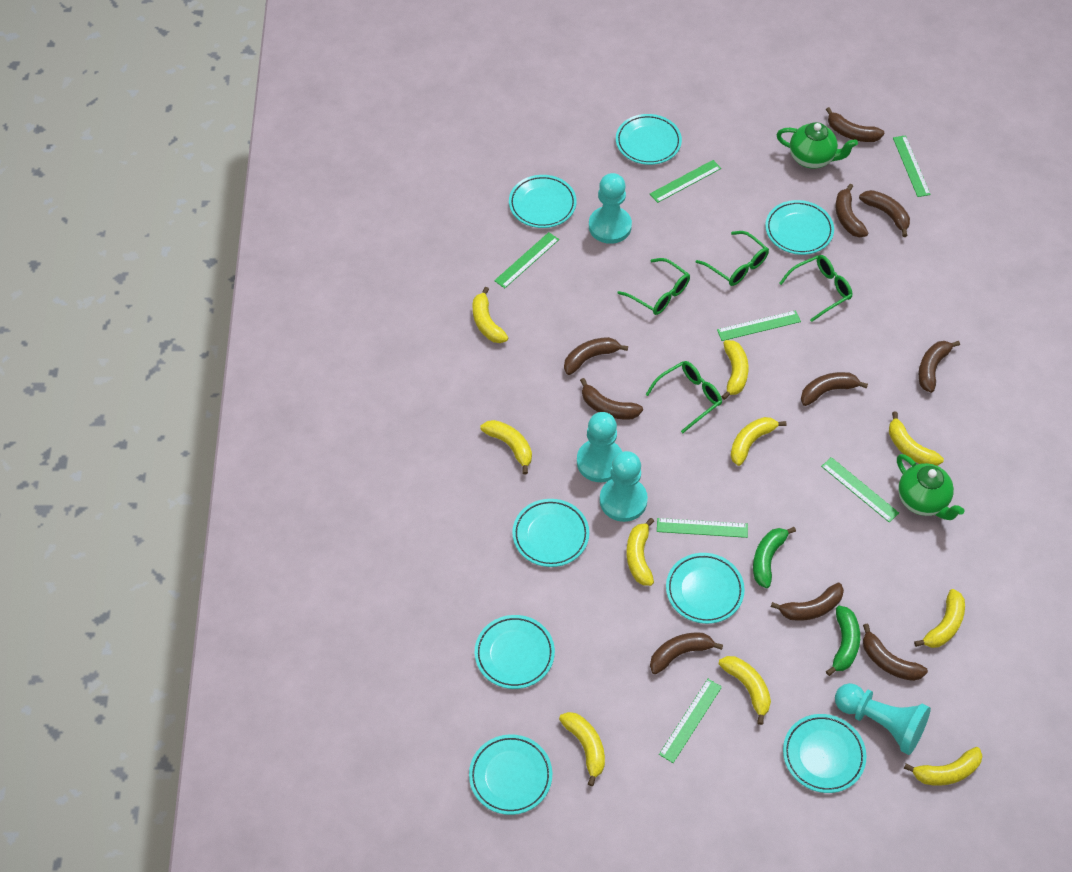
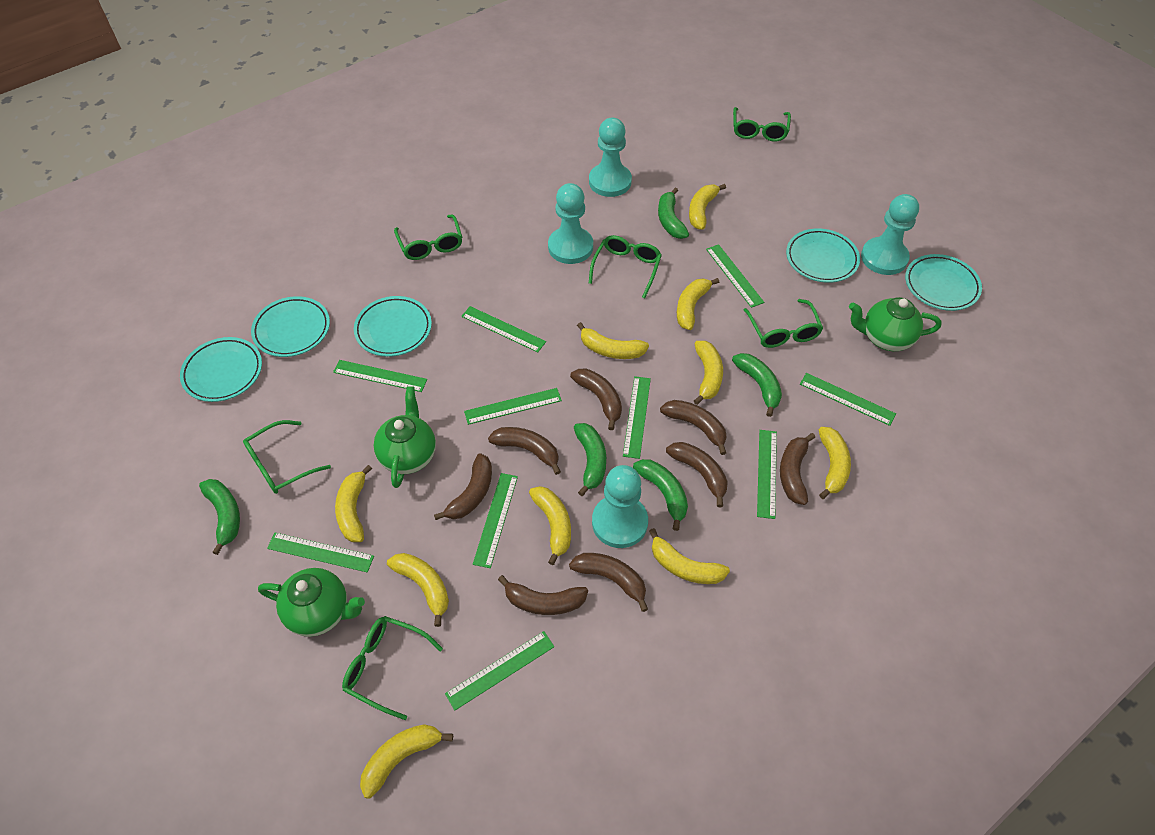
brown banana: [564,337,628,375] [580,378,643,420] [650,633,723,674] [771,583,844,621] [801,372,868,406] [826,107,884,142] [836,184,868,237] [859,190,910,237] [863,624,928,681] [918,341,960,393] = 10 -> [434,453,492,520] [488,427,561,475] [498,575,588,615] [569,553,648,612] [570,369,622,430] [660,400,727,455] [666,442,728,507] [780,433,815,505] = 8
green banana: [753,527,796,588] [826,606,860,676] = 2 -> [199,479,240,555] [574,423,606,496] [633,459,688,531] [658,188,689,239] [732,353,782,417] = 5
green glasses: [617,258,690,315] [646,361,722,433] [696,231,769,286] [779,255,852,322] = 4 -> [243,420,331,494] [342,616,443,720] [394,214,462,260] [589,235,662,298] [733,107,791,141] [744,299,823,348] = 6
green ruler: [494,232,559,288] [650,160,721,203] [657,518,748,538] [659,679,722,763] [717,310,801,341] [821,457,899,522] [893,135,931,197] = 7 -> [267,532,374,573] [333,360,427,392] [445,631,554,710] [461,306,546,352] [464,388,562,425] [473,473,518,568] [623,376,651,459] [706,244,764,308] [757,430,777,519] [800,373,896,426] = 10
green teapot: [776,122,858,169] [897,454,964,520] = 2 -> [258,568,365,637] [374,386,436,488] [849,297,942,351] = 3
turquoise plate: [469,734,552,815] [475,615,555,689] [509,175,577,228] [512,499,589,567] [616,114,682,165] [666,553,745,624] [765,200,834,255] [783,714,866,793] = 8 -> [180,337,262,402] [251,296,330,357] [354,296,432,357] [786,228,860,283] [905,254,982,311] = 5

